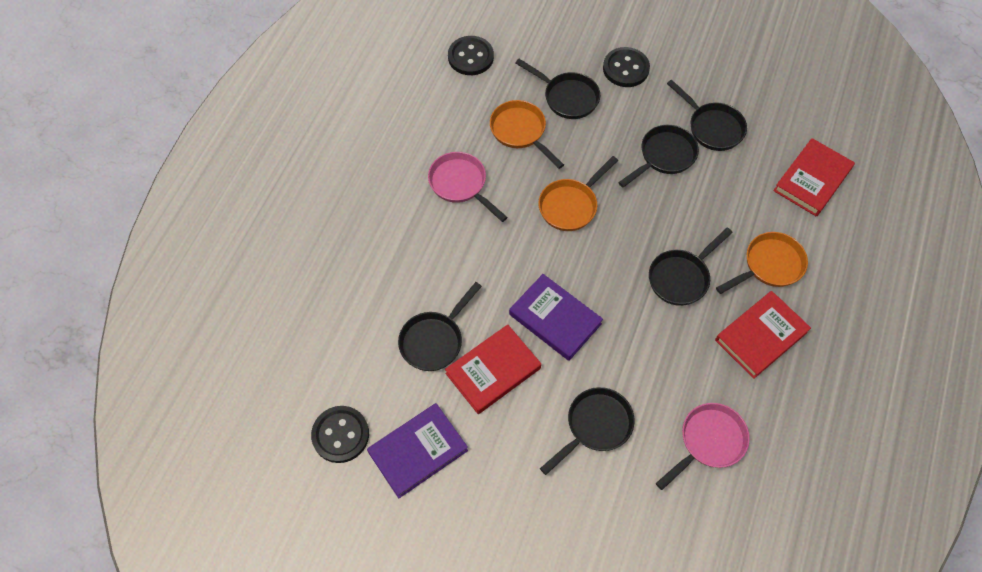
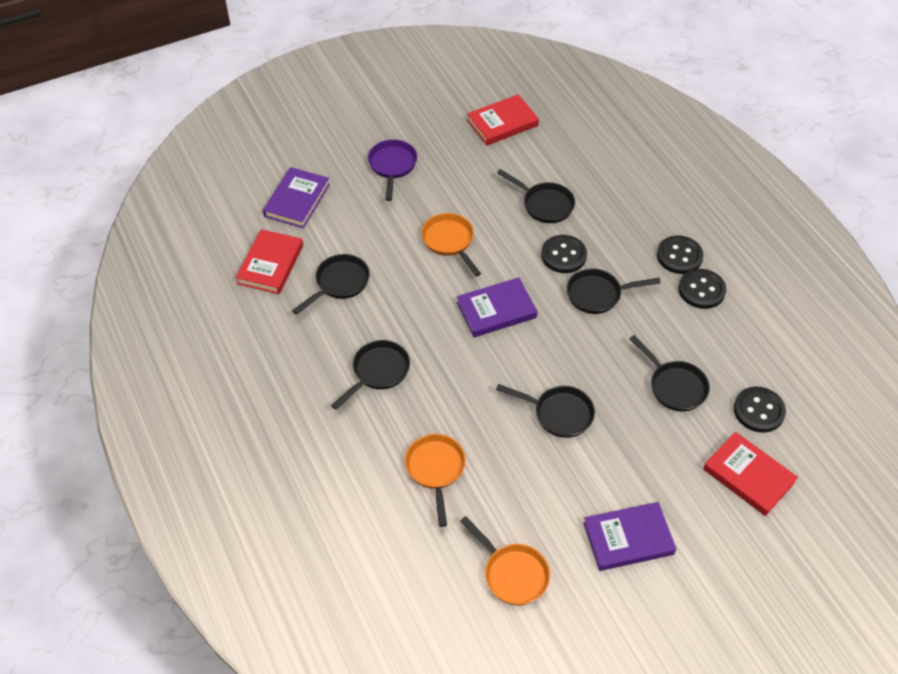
black button: [311,406,369,463] [448,36,494,75] [603,47,650,87] = 3 -> [541,235,587,273] [657,236,704,274] [678,269,726,309] [734,387,786,433] = 4
pink pan: [428,152,508,222] [656,403,750,490] = 2 -> none = 0
purple book: [367,403,468,498] [509,274,603,361] = 2 -> [263,167,330,228] [457,277,537,337] [583,502,676,571] = 3
purple pan: none = 0 -> [368,139,417,201] = 1

